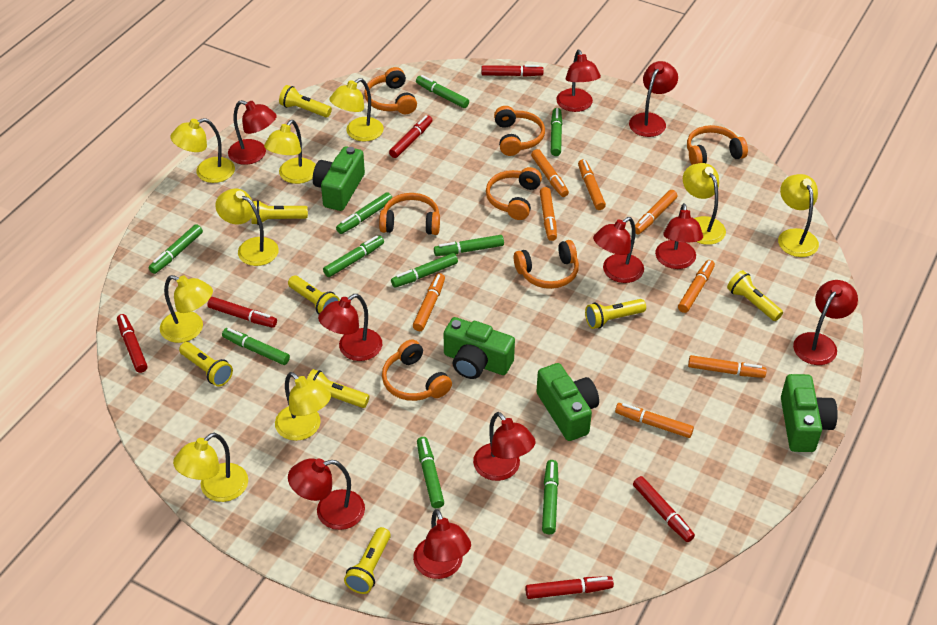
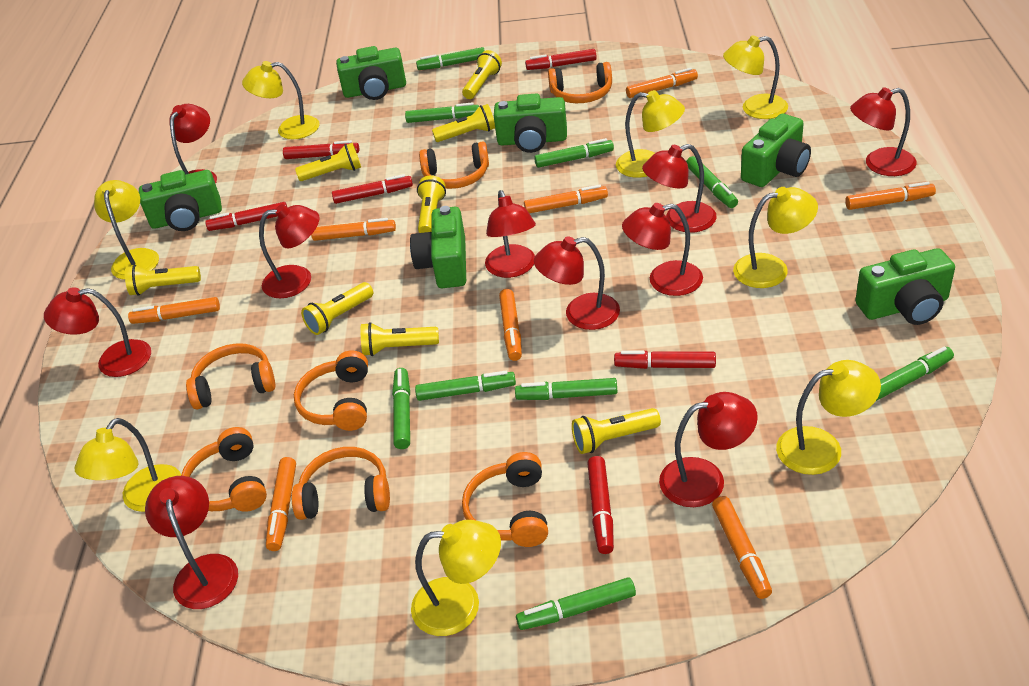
green camera: [313,146,365,211] [444,317,515,379] [537,363,599,441] [781,374,838,452] = 4 -> [139,170,222,231] [336,46,406,100] [410,206,466,288] [494,93,567,153] [741,114,811,187] [855,248,955,325] = 6
green marker: [149,224,203,274] [222,328,290,365] [323,236,384,277] [336,192,393,234] [391,253,458,288] [416,75,469,108] [417,437,444,508] [434,235,504,256] [542,460,559,534] [551,108,562,156] = 10 -> [392,368,410,449] [405,102,479,123] [415,371,516,401] [416,47,485,70] [515,378,617,400] [516,577,636,630] [534,138,614,168] [686,156,738,208] [876,346,954,401] = 9
yellow lamp: [160,275,213,343] [170,118,235,183] [173,433,248,502] [215,189,279,266] [264,120,316,184] [275,372,331,441] [329,78,384,142] [683,163,726,245] [778,174,819,257] = 9 -> [74,418,181,512] [94,180,159,279] [242,61,320,139] [411,520,501,636] [616,90,685,178] [723,35,788,119] [733,187,818,288] [776,360,881,475] = 8

